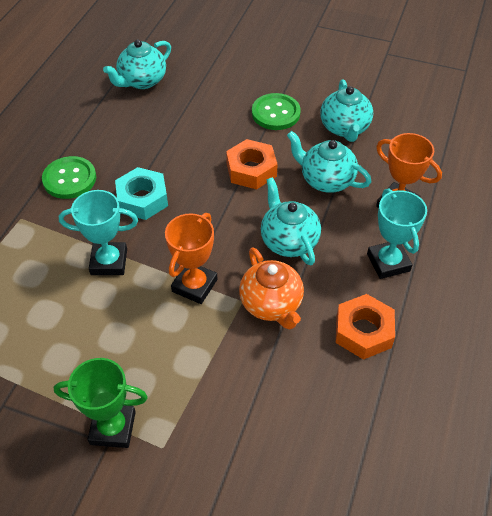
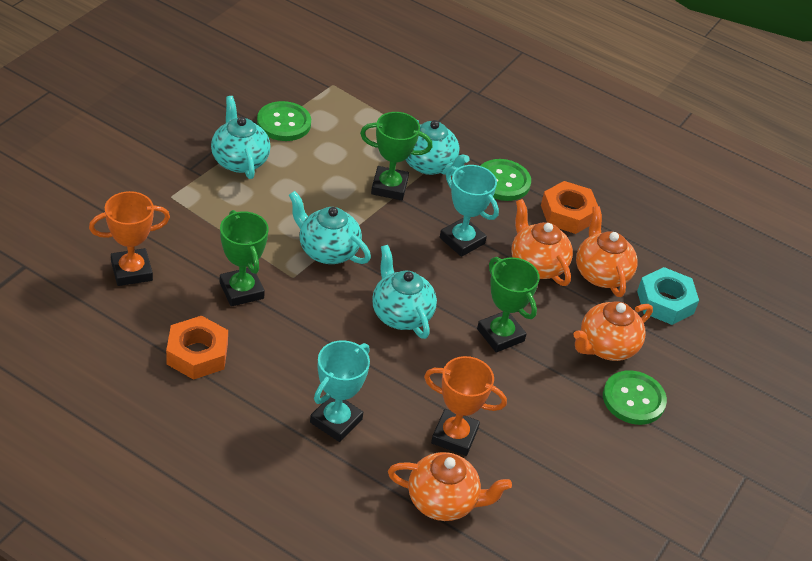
green button: [42,156,96,199] [252,93,301,130] = 2 -> [257,101,311,141] [481,159,531,201] [603,370,667,425] = 3
green trophy: [54,358,148,448] = 1 -> [220,210,268,307] [360,112,432,200] [477,257,540,353] = 3
orange teapot: [239,247,304,329] = 1 -> [388,452,512,521] [511,199,573,286] [573,301,653,361] [576,206,638,297] = 4

